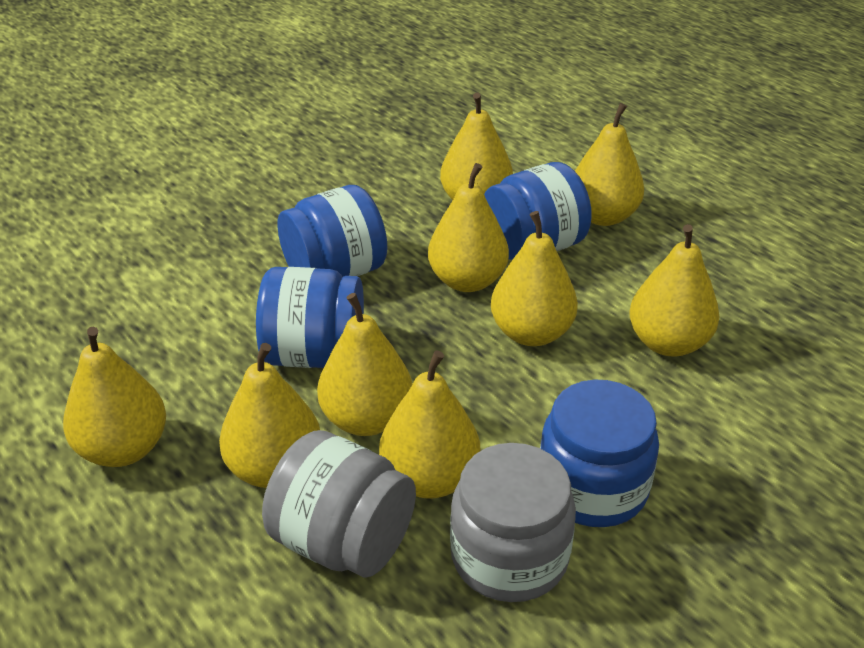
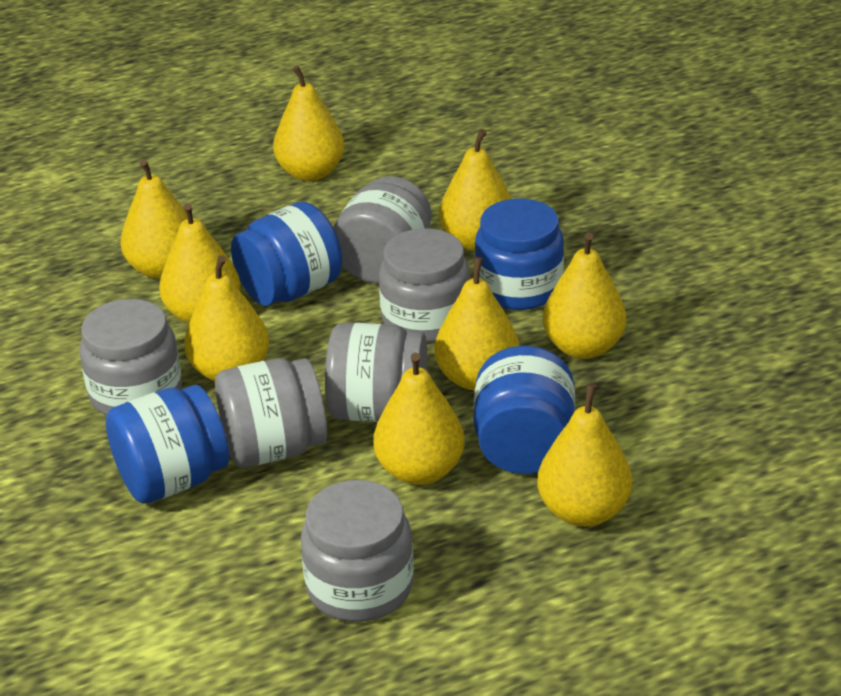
grey jar: [262,430,416,578] [450,443,576,602] = 2 -> [80,299,182,416] [215,358,327,467] [301,480,414,622] [325,323,427,422] [333,176,431,284] [379,228,470,343] = 6

